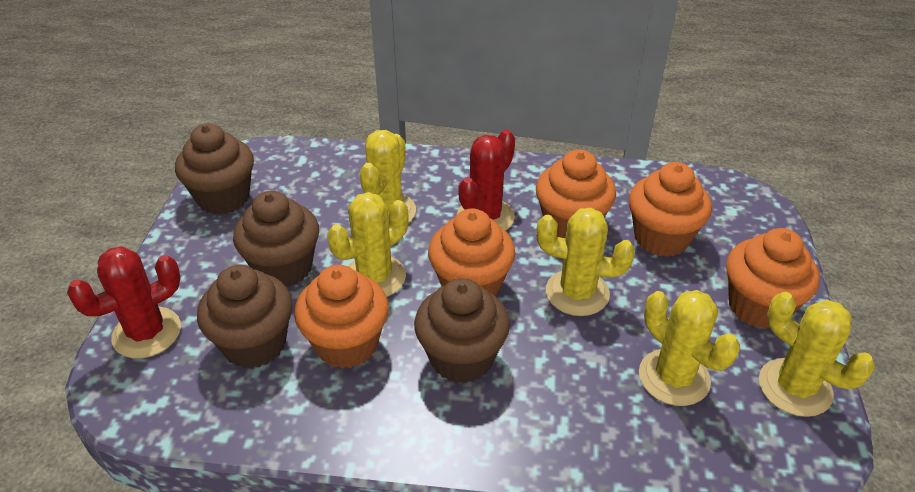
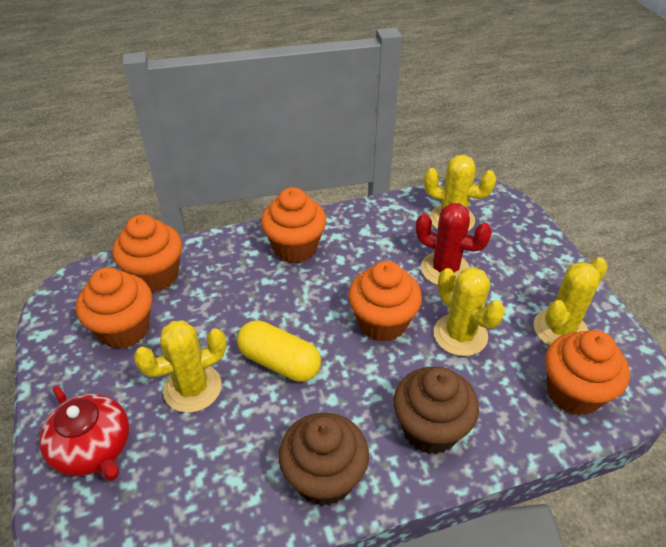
brown cupcake: [175,124,254,215] [197,265,293,369] [233,191,319,287] [414,278,510,383] = 4 -> [278,413,369,506] [393,367,479,455] = 2
red cactus: [67,246,181,358] [457,130,515,231] = 2 -> [416,203,492,285] = 1
red teapot: none = 0 -> [39,386,129,481] = 1
yellow cactus: [327,192,409,297] [360,130,416,223] [536,208,635,316] [639,290,740,406] [759,292,875,417] = 5 -> [134,320,227,413] [424,155,496,231] [434,267,505,356] [534,257,608,346] = 4
yellow capsule: none = 0 -> [237,320,321,382] = 1

